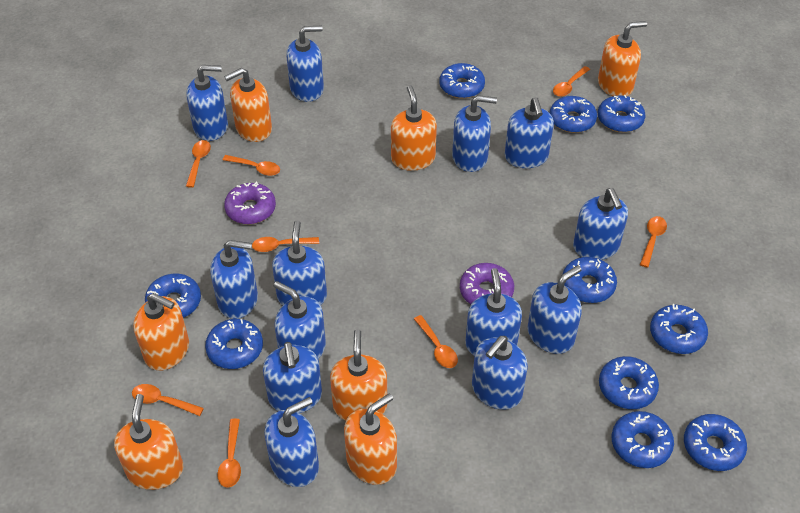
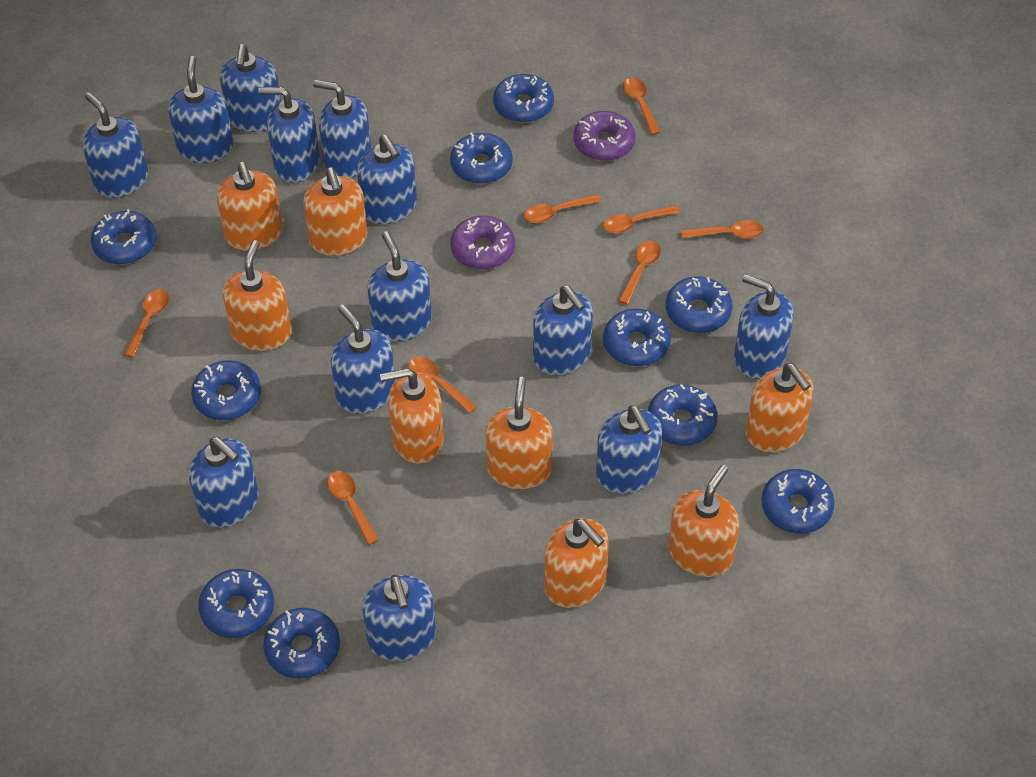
orange soap dispenser: [114,394,183,490] [133,293,189,371] [224,68,272,142] [330,329,388,421] [344,393,397,485] [391,85,437,171] [598,21,647,96] = 7 -> [217,162,283,251] [223,240,292,351] [303,168,368,256] [380,368,444,464] [486,377,553,489] [544,518,609,608] [668,465,739,577] [746,363,814,453] = 8

